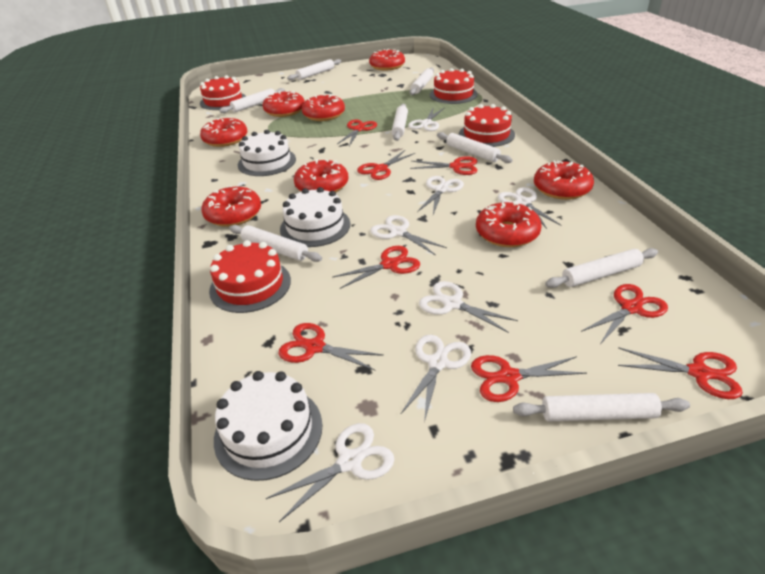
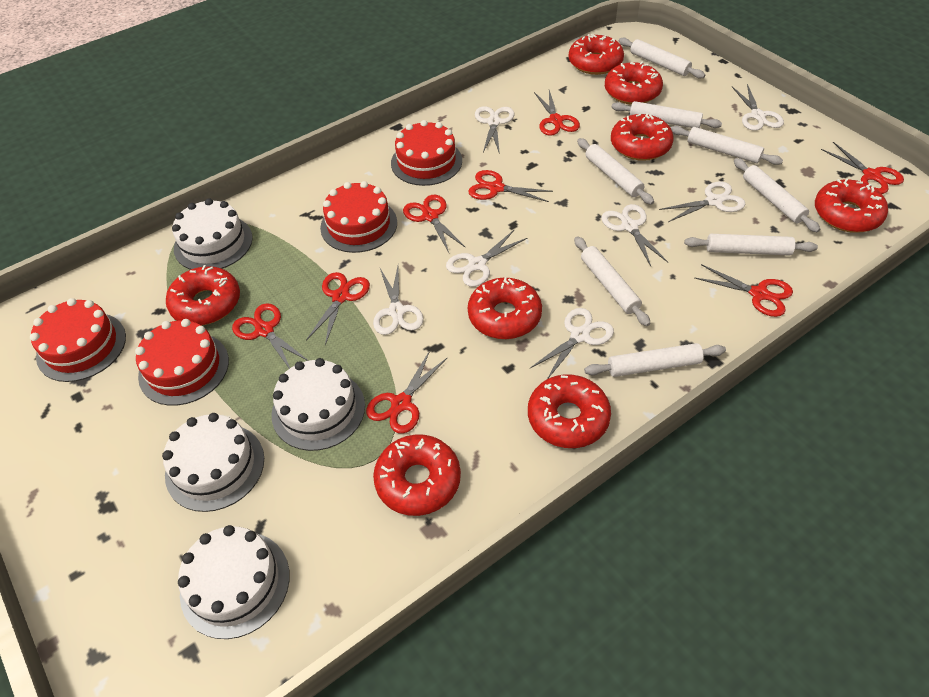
white cake: [214,371,323,481] [238,130,296,176] [280,187,350,247] = 3 -> [162,413,264,512] [172,198,253,270] [178,525,290,639] [272,358,365,451] = 4

